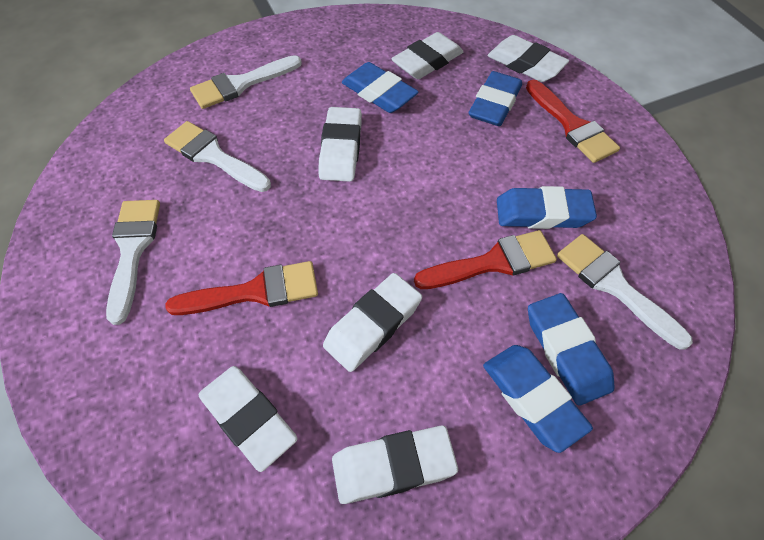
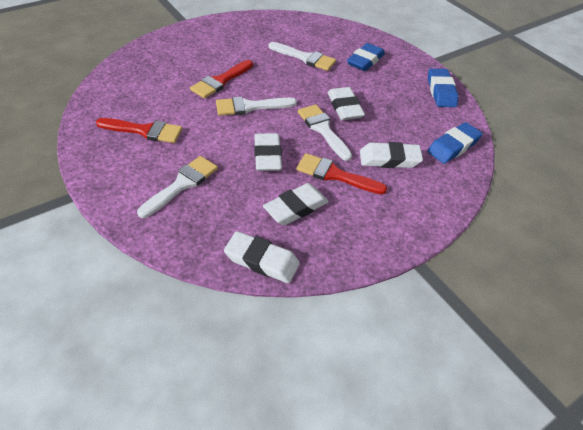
blue eraser: [342,62,419,113] [468,71,522,126] [483,345,593,453] [497,186,597,229] [528,293,615,406] = 5 -> [347,43,385,71] [427,122,483,164] [428,68,458,107] = 3
white eraser: [199,366,297,472] [319,107,362,182] [323,273,422,372] [332,426,458,504] [391,32,463,79] [488,35,569,82] = 6 -> [224,231,300,283] [254,133,282,171] [263,183,329,225] [328,87,365,120] [360,142,423,168] = 5

